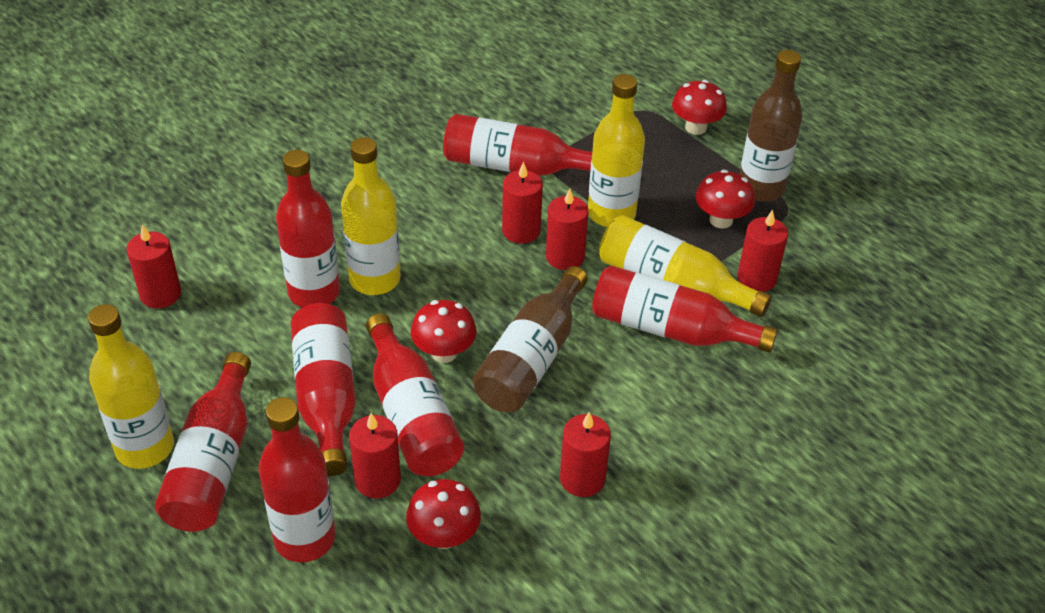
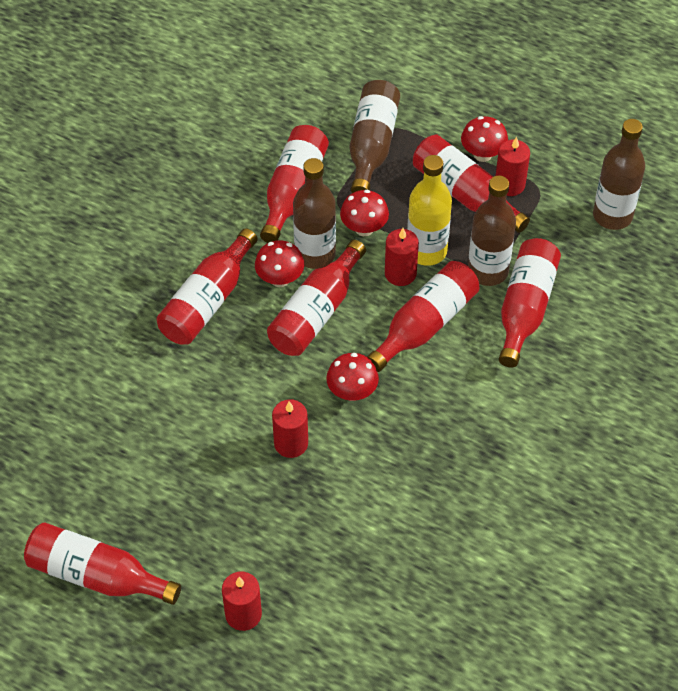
brown bottle: [473,266,588,412] [740,50,803,202] = 2 -> [293,158,336,269] [350,80,400,193] [468,175,516,286] [593,119,645,230] = 4
red candle: [127,224,181,308] [349,413,401,499] [502,161,543,244] [546,188,589,270] [560,412,611,497] [737,210,788,292] = 6 -> [222,572,262,631] [272,399,308,458] [385,228,419,286] [496,137,530,196] = 4
yellow bottle: [88,304,174,469] [341,137,401,295] [588,74,645,227] [599,215,772,317] = 4 -> [407,155,452,266] = 1

